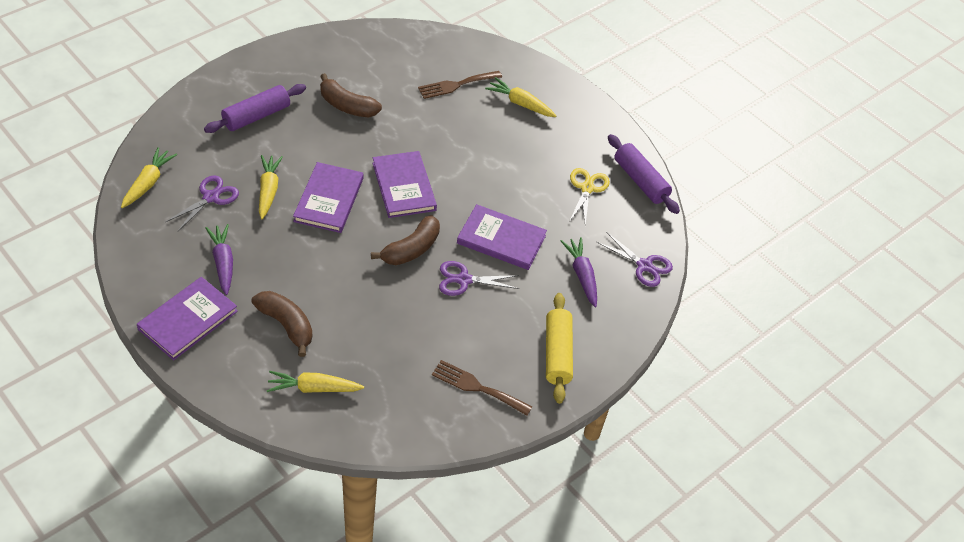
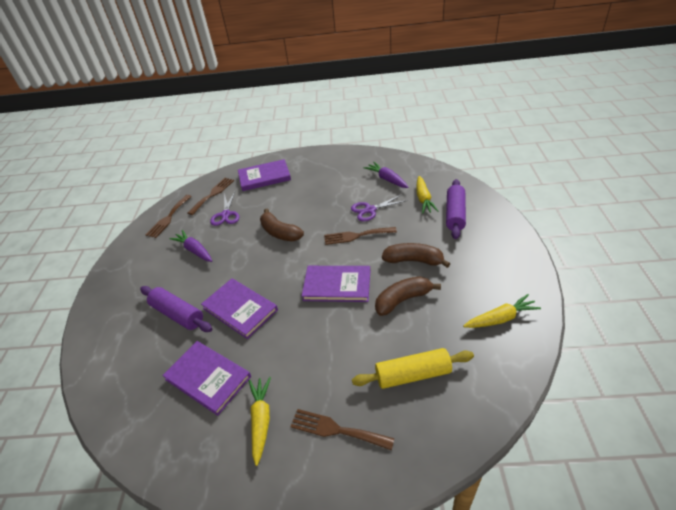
brown fork: [418,71,502,99] [432,360,532,416] = 2 -> [146,195,192,238] [188,178,234,215] [290,409,394,450] [324,227,397,245] = 4
purple scissors: [166,175,239,231] [439,261,519,296] [597,232,673,287] = 3 -> [210,192,239,226] [351,195,407,222] = 2
yellow carrot: [121,147,177,208] [259,155,283,219] [267,371,364,393] [485,77,556,117] = 4 -> [249,377,271,466] [416,176,439,214] [463,294,541,328] = 3
yellow scissors: [569,168,610,225] = 1 -> none = 0

